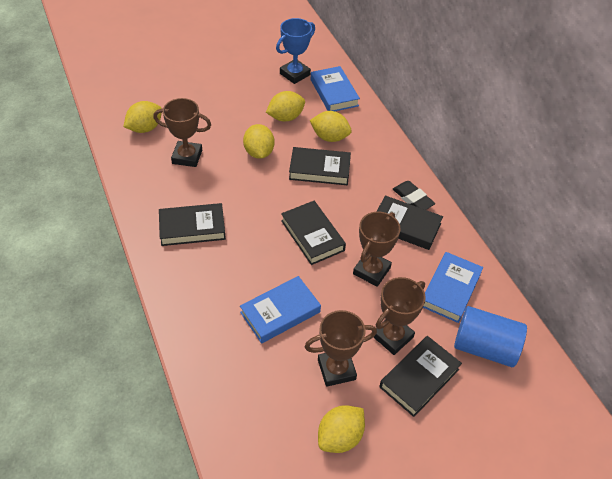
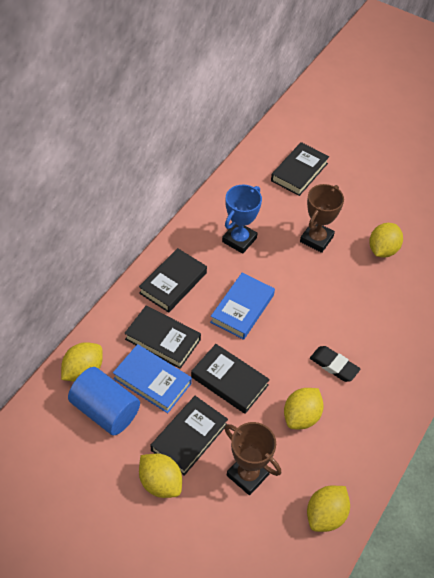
blue book: [240,276,321,344] [311,66,360,111] [423,252,483,323] = 3 -> [113,344,192,413] [210,273,275,340] = 2
brown trophy: [154,98,211,167] [305,310,377,387] [353,212,401,287] [373,277,426,355] = 4 -> [224,422,281,495] [300,184,344,253] = 2

